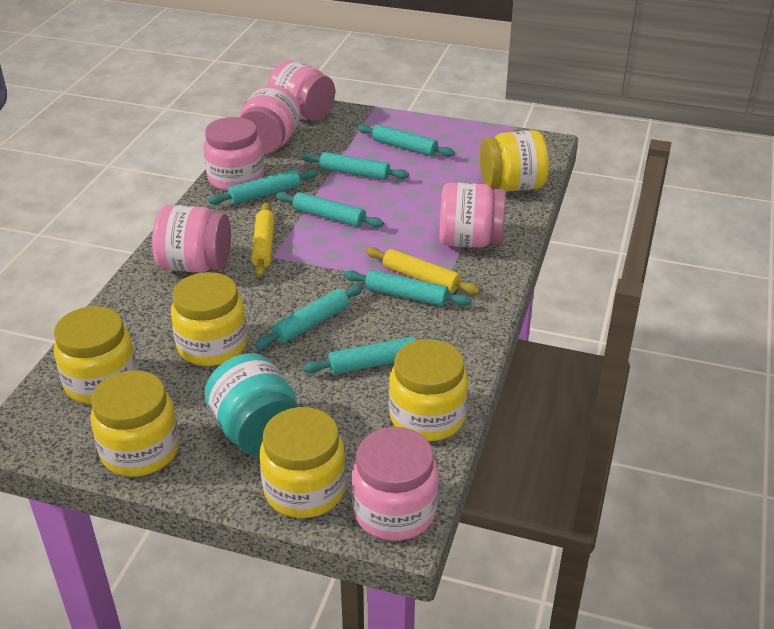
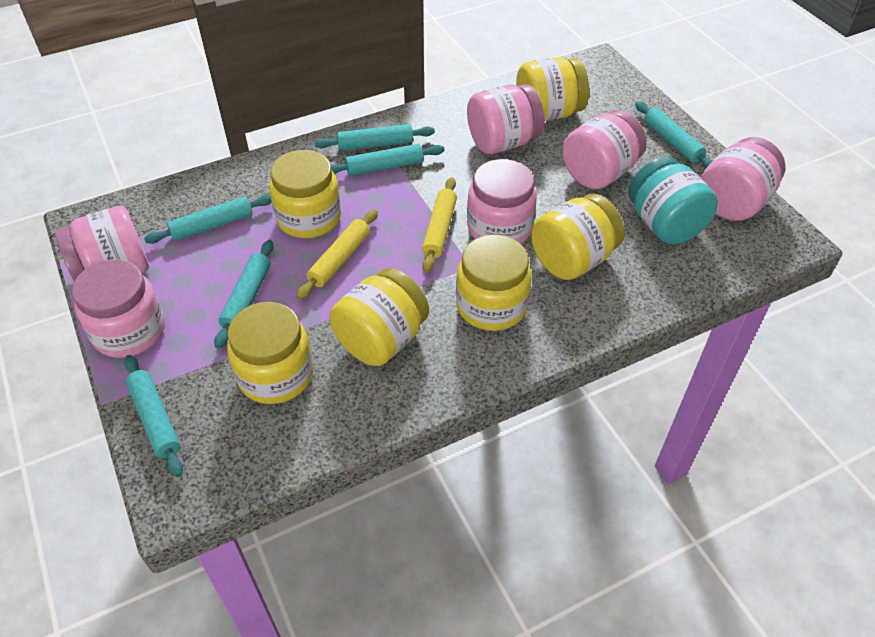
turquoise rolling pin: [208,169,318,205] [255,284,363,349] [276,192,384,227] [301,152,409,180] [303,337,443,374] [344,270,471,306] [357,124,455,157] = 7 -> [124,355,183,477] [144,195,271,244] [214,240,273,349] [315,124,435,151] [331,144,445,176] [635,101,713,168] = 6

